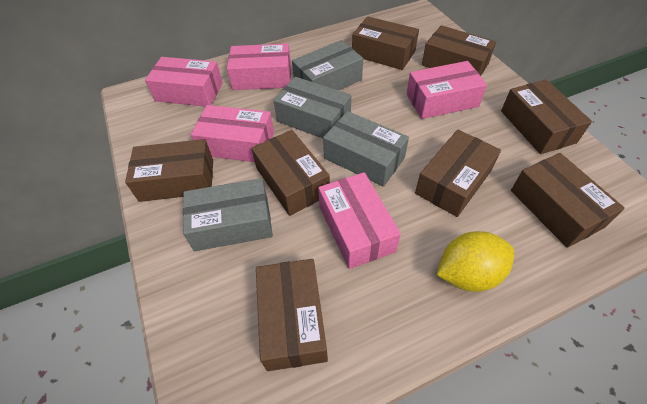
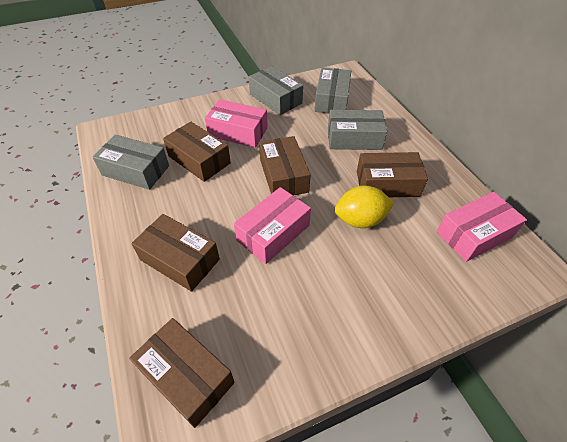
brown box: [125,139,213,202] [251,130,330,216] [256,259,328,371] [352,16,419,70] [415,130,501,217] [422,25,496,76] [501,79,592,154] [511,153,625,248] = 8 -> [129,318,235,428] [131,214,220,292] [163,122,231,182] [259,136,311,195] [357,152,428,197] = 5
pink box: [145,57,223,107] [191,105,274,162] [227,44,291,90] [318,172,401,269] [406,61,487,119] = 5 -> [205,99,268,148] [234,187,311,264] [437,192,527,262] = 3

